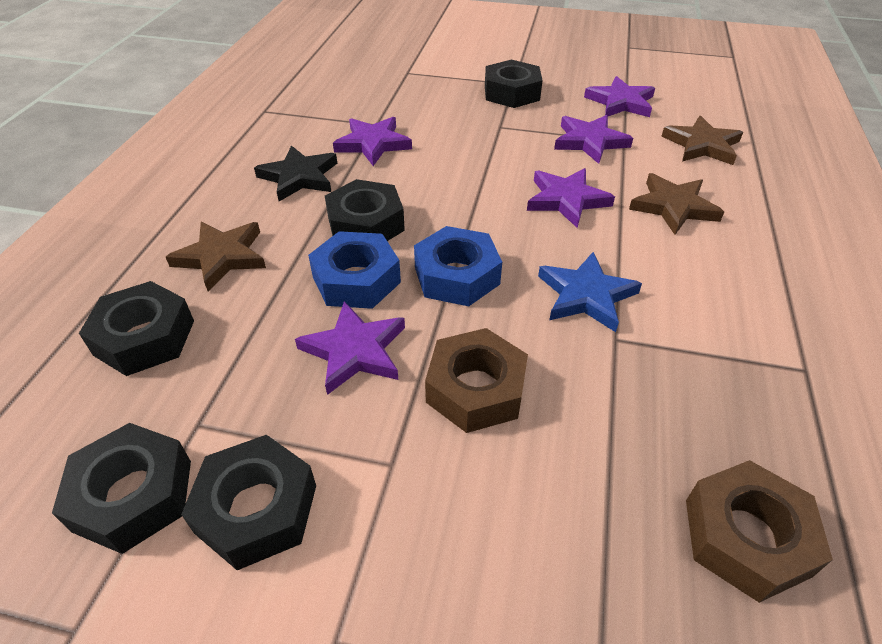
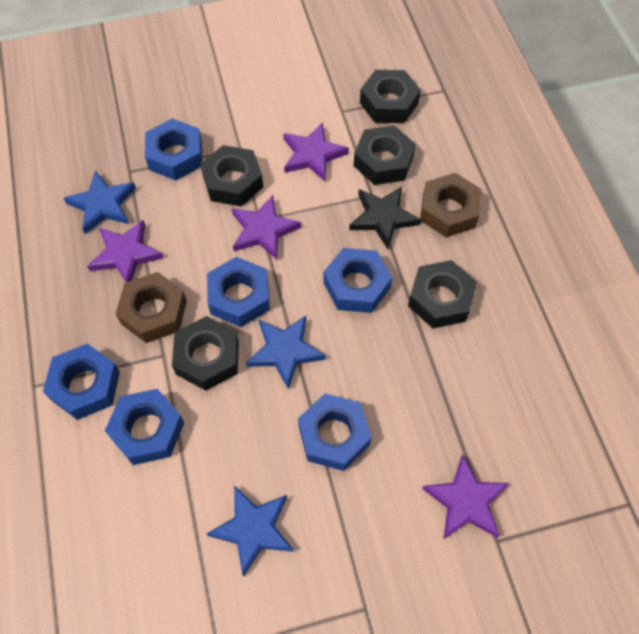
blue nut: [308,231,401,309] [414,226,502,306] = 2 -> [43,344,120,420] [105,389,184,465] [145,119,202,180] [207,257,270,327] [298,393,372,471] [323,248,392,313] = 6
blue star: [538,252,642,332] = 1 -> [64,171,136,234] [207,486,294,577] [246,316,325,390] = 3
brown star: [166,222,266,291] [629,173,724,235] [661,116,743,165] = 3 -> none = 0
purple star: [295,301,405,395] [333,117,412,166] [527,168,615,228] [554,115,633,164] [584,76,655,117] = 5 -> [87,220,163,282] [232,195,301,260] [283,122,349,182] [422,455,509,539] = 4

